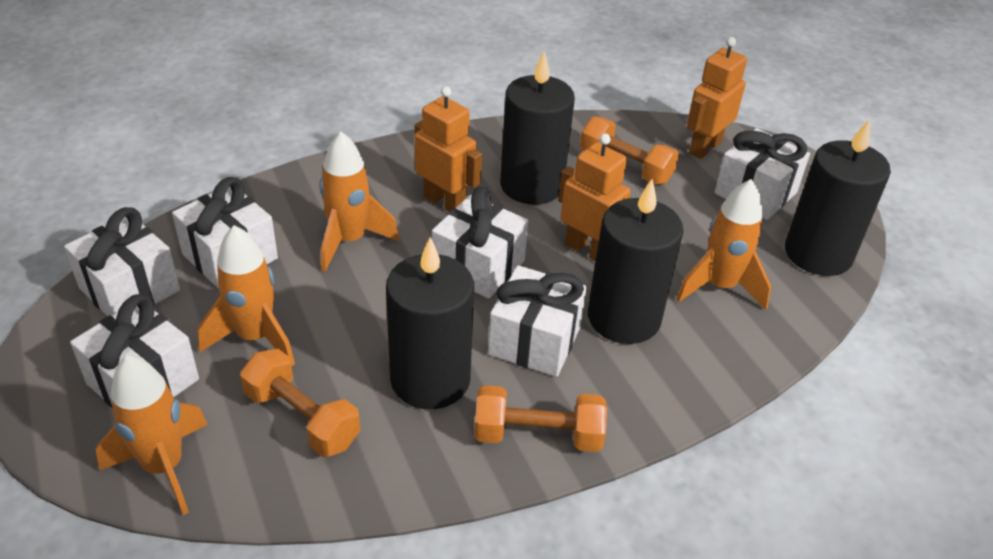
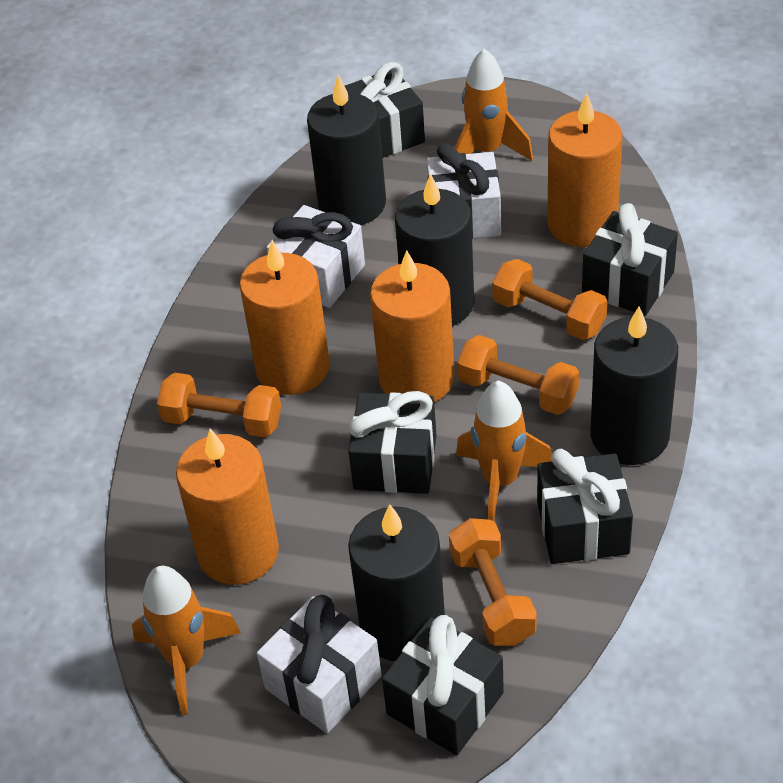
black gift: none = 0 -> [345,62,425,158] [348,391,436,494] [382,615,504,755] [537,449,633,564] [582,203,678,316] = 5
orange candle: none = 0 -> [176,429,279,585] [239,240,330,395] [370,250,455,402] [547,93,622,247] = 4
orange dumbbell: [240,349,360,457] [474,385,607,452] [580,117,679,185] = 3 -> [157,373,281,438] [449,518,537,646] [457,335,579,415] [492,259,607,340] = 4
orange robot: [415,86,482,212] [558,133,631,261] [687,37,747,159] = 3 -> none = 0
orange rocket: [96,355,208,515] [198,225,295,367] [320,132,399,272] [676,179,771,310] = 4 -> [132,566,241,715] [454,49,533,161] [456,380,552,521] = 3
white gift: [64,207,180,316] [70,294,199,408] [172,177,278,289] [432,187,528,299] [488,265,587,377] [714,128,810,220] = 6 -> [257,595,382,733] [266,205,365,308] [427,143,501,239] = 3

